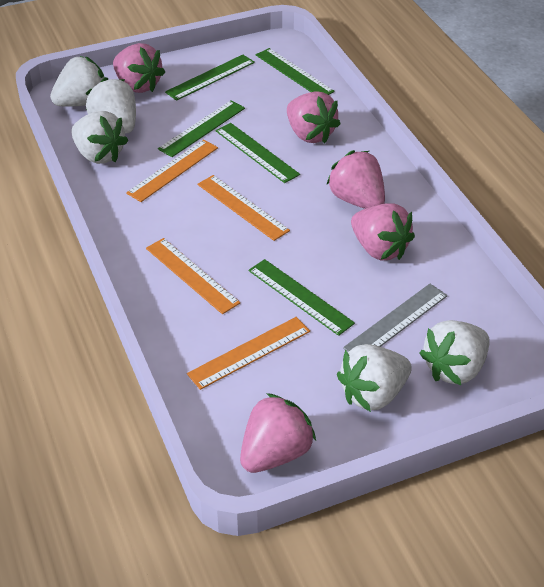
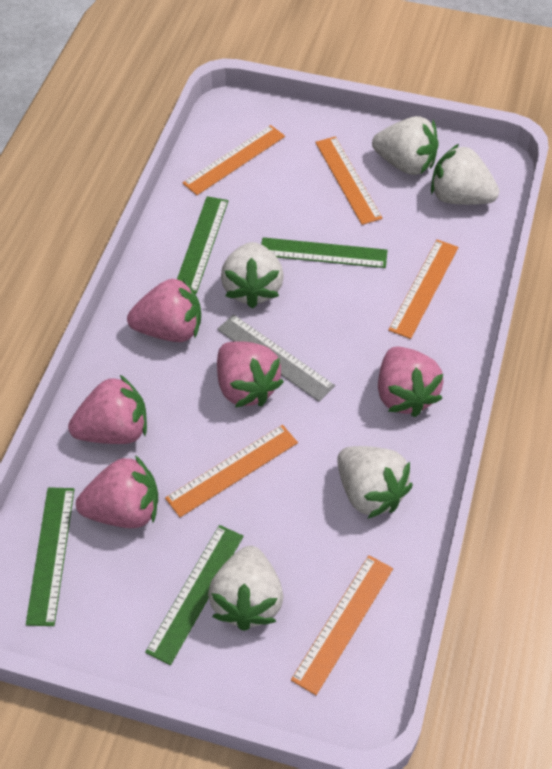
green ruler: [158,101,245,157] [165,55,255,101] [215,123,300,183] [249,259,355,336] [256,48,335,95] = 5 -> [26,487,75,626] [145,525,244,665] [177,196,228,294] [261,237,388,268] = 4
orange ruler: [126,139,218,202] [146,238,240,314] [187,317,310,390] [197,175,290,241] = 4 -> [165,425,298,517] [182,125,285,195] [291,555,393,695] [315,137,383,225] [388,239,458,339] = 5

